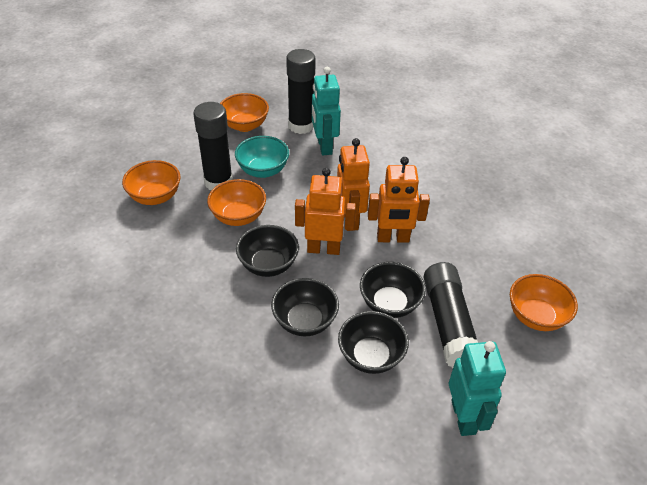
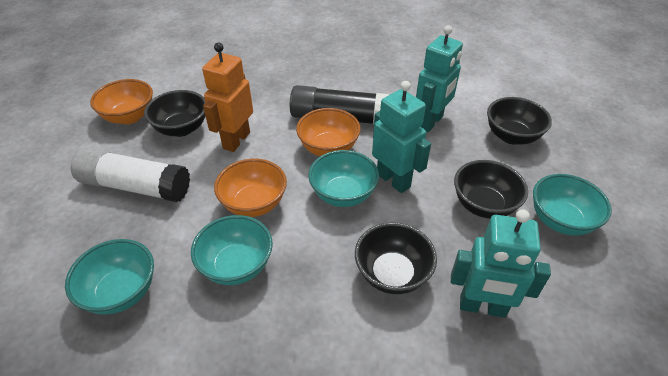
black glue stick: [193,102,233,190] [286,49,316,134] [424,262,478,368] = 3 -> [290,85,388,124] = 1
orange bowl: [122,160,180,205] [207,179,266,226] [220,93,269,132] [510,274,578,331] = 4 -> [90,79,153,124] [214,159,287,217] [296,108,361,156] = 3
orange robot: [295,168,356,255] [337,138,370,231] [368,157,430,243] = 3 -> [202,43,253,152] = 1
turquoise bowl: [235,136,289,178] = 1 -> [65,239,154,315] [191,215,273,285] [308,150,379,207] [533,174,612,236] = 4
turquoise robot: [312,67,341,155] [449,341,506,436] = 2 -> [372,81,431,193] [416,25,463,132] [451,209,551,318] = 3
white glue stick: none = 0 -> [71,147,190,202] = 1

